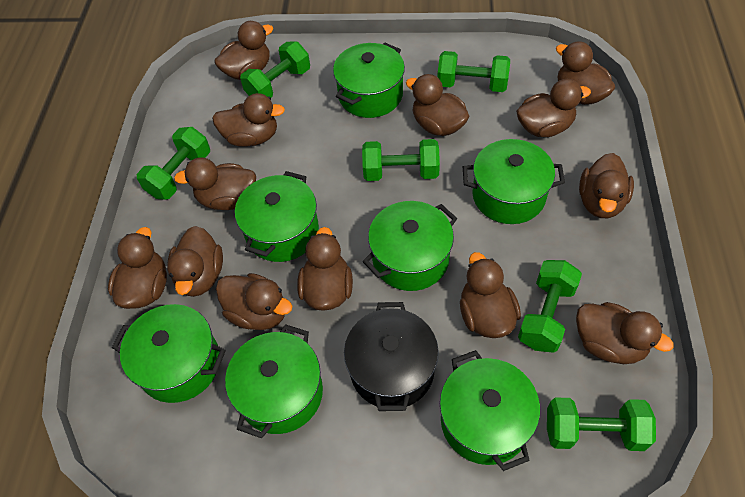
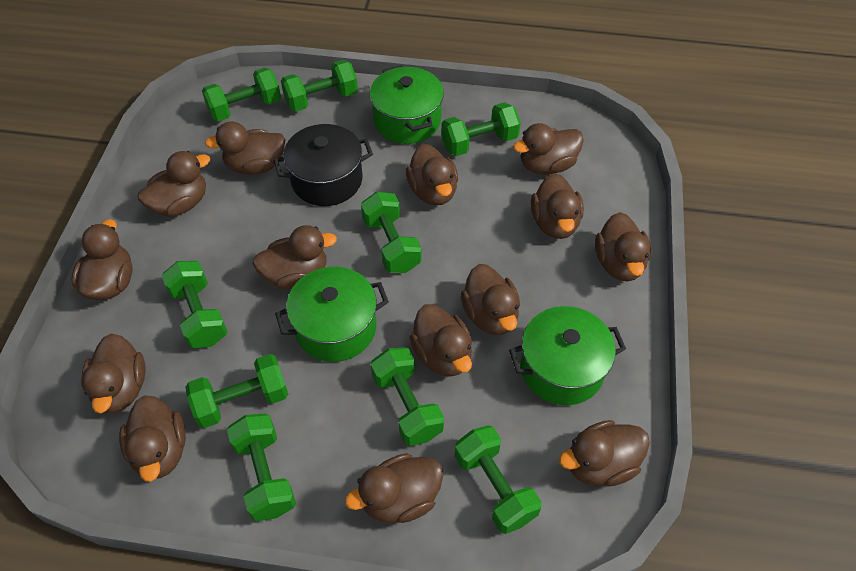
brown duck: [108,227,167,309] [167,226,223,297] [174,157,256,210] [212,93,285,147] [214,21,273,80] [216,273,292,330] [297,227,353,311] [406,74,470,136] [460,252,521,338] [516,79,591,137] [556,41,615,105] [576,302,674,364] [579,153,634,218] = 13 -> [71,219,132,300] [81,334,146,413] [119,395,186,482] [138,151,210,217] [205,122,285,175] [253,225,337,289] [345,453,443,523] [406,144,458,205] [410,304,472,377] [460,264,520,335] [513,123,584,175] [531,173,584,239] [559,420,650,487] [595,212,651,281] = 14
green dumbbell: [137,127,210,199] [240,41,310,97] [362,139,440,181] [437,51,510,92] [518,260,582,353] [547,397,656,451] = 6 -> [161,261,228,348] [186,354,288,428] [202,68,281,121] [227,413,296,521] [281,60,358,112] [361,192,422,273] [371,347,444,446] [441,102,521,156] [455,425,542,534] = 9
green pot: [112,304,226,403] [225,324,323,438] [235,171,319,262] [333,42,405,118] [363,201,457,291] [440,350,540,471] [463,139,565,224] = 7 -> [275,267,389,362] [370,65,444,144] [509,306,626,405] = 3

